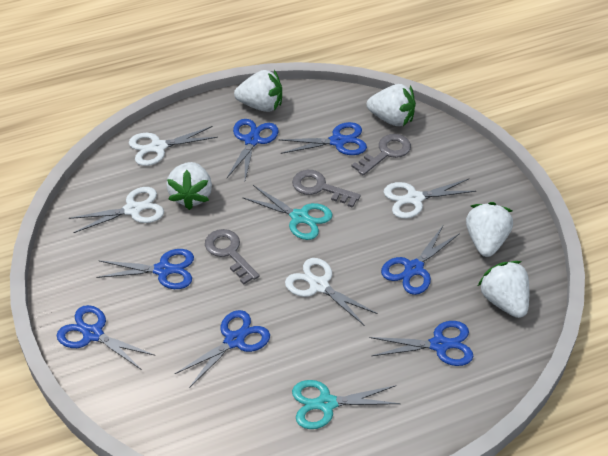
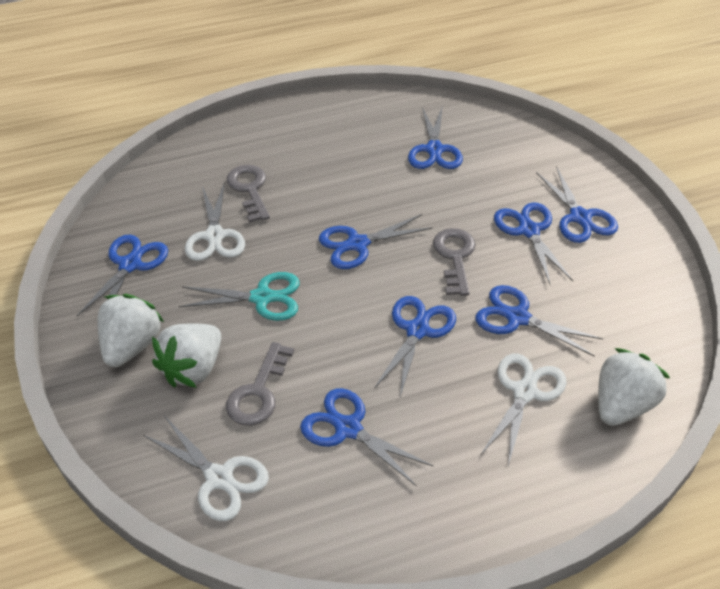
blue scissors: [57,305,155,370] [96,249,194,289] [175,310,270,388] [226,119,279,180] [278,122,367,155] [369,321,474,366] [381,226,460,295] = 7 -> [77,235,168,316] [300,388,433,486] [319,214,433,269] [374,296,456,397] [408,107,463,169] [475,285,603,357] [494,202,573,285] [536,166,618,243] = 8
turquoise scissors: [242,185,332,240] [292,380,401,429] = 2 -> [179,272,300,321] = 1
white scissors: [69,187,164,233] [129,126,218,166] [285,258,378,326] [384,179,476,219] = 4 -> [143,415,269,521] [185,184,245,261] [481,354,566,466] = 3
white strawberry: [166,162,212,210] [234,70,282,112] [367,84,416,126] [466,202,513,257] [478,261,529,318] = 5 -> [97,294,164,367] [152,323,221,388] [598,348,670,426] = 3

